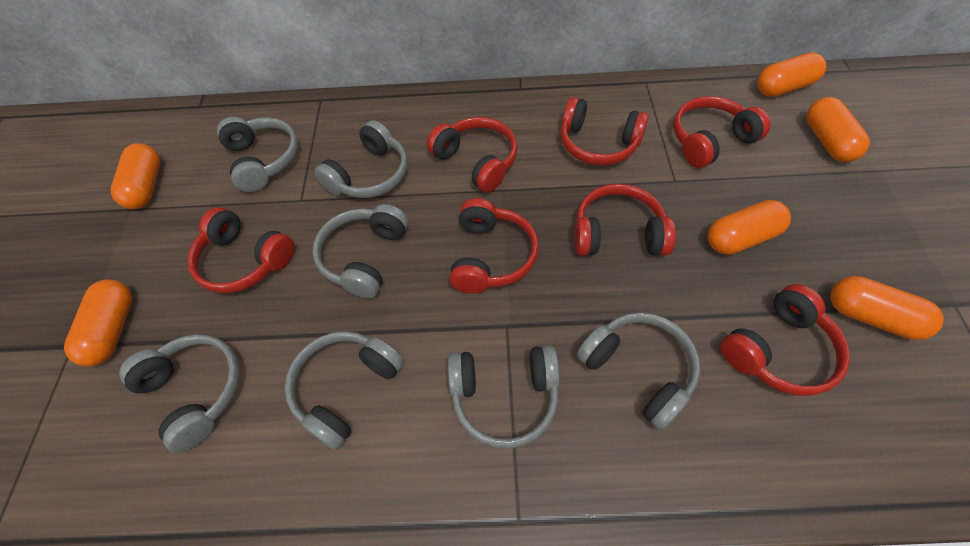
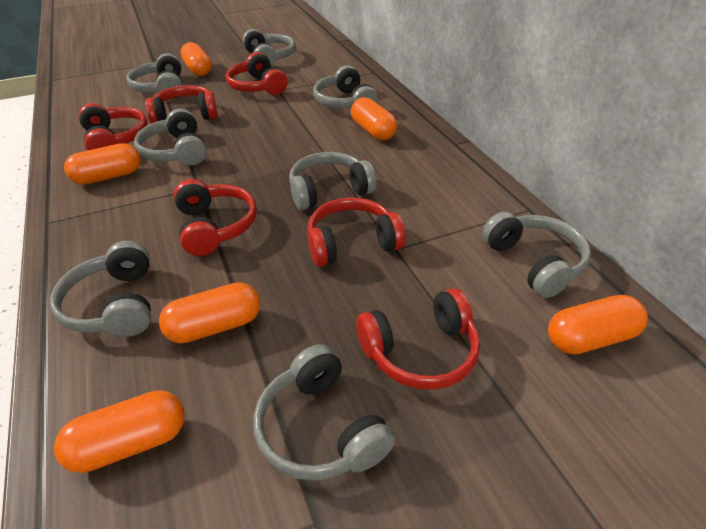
grey headphones: [119,334,240,453] [217,117,299,192] [285,331,404,450] [312,204,409,298] [314,120,408,198] [447,345,560,449] [577,312,700,430] = 7 -> [50,240,151,337] [126,53,183,93] [134,108,207,166] [243,29,296,66] [254,344,395,481] [289,152,377,210] [313,66,378,108] [482,212,591,298] = 8
red headphones: [187,207,295,293] [427,117,518,192] [449,198,539,293] [561,97,649,165] [574,184,676,256] [673,96,771,168] [721,284,850,396] = 7 -> [79,103,148,151] [145,85,218,124] [174,179,257,256] [226,52,287,95] [307,197,406,267] [356,288,480,390] = 6

